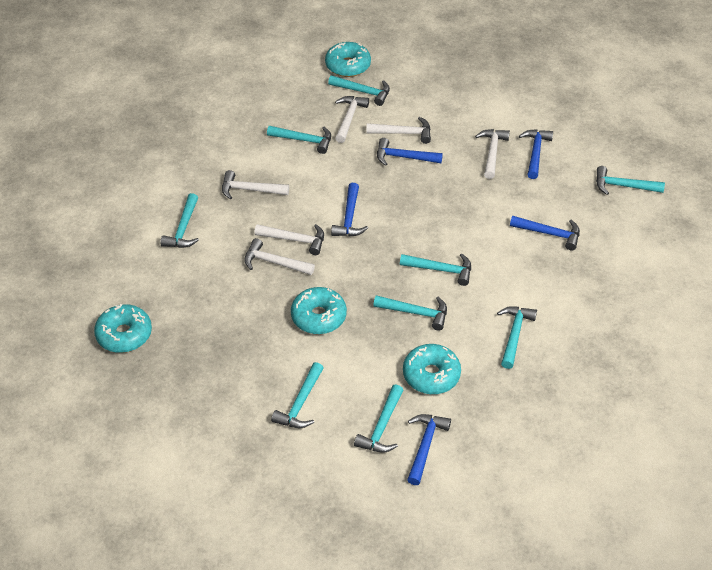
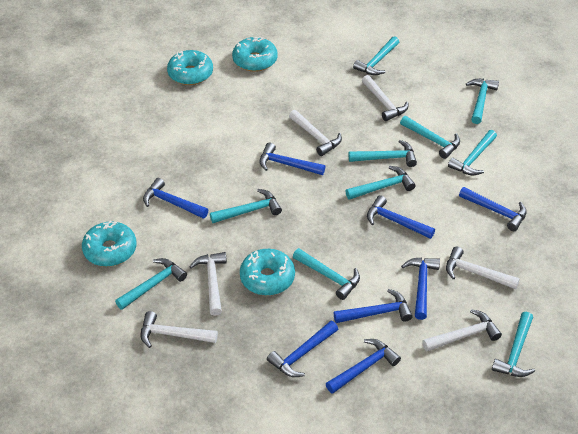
blue hammer: [331,183,368,236] [377,138,443,166] [407,414,451,485] [510,216,580,251] [519,129,553,179] = 5 -> [143,178,208,219] [259,143,325,175] [267,321,338,377] [326,339,401,394] [334,289,413,323] [367,195,435,239] [401,258,440,320] [459,187,527,231] = 8
turquoise hammer: [160,193,199,248] [267,126,331,154] [271,362,324,428] [328,75,390,106] [354,385,404,453] [373,295,447,331] [400,253,471,286] [497,306,537,369] [596,166,665,195] = 9 -> [115,258,187,310] [210,189,282,223] [293,248,360,300] [346,166,416,200] [349,140,417,167] [353,36,399,75] [400,116,460,159] [448,130,497,175] [466,79,499,124] [492,312,535,377] = 10

